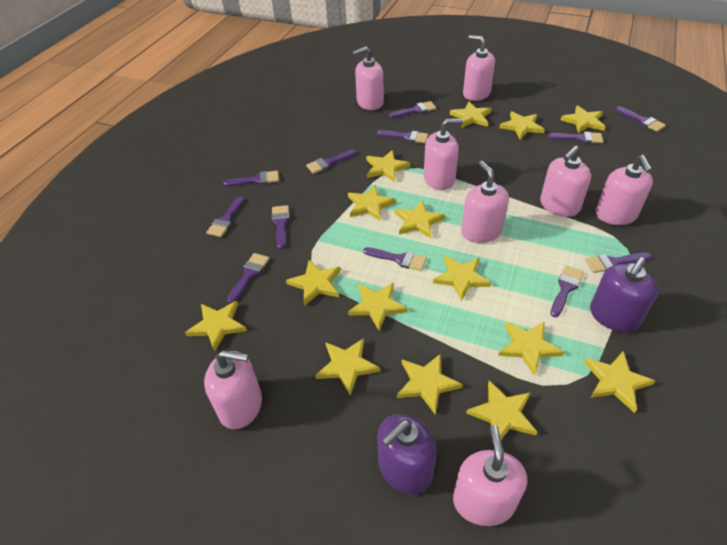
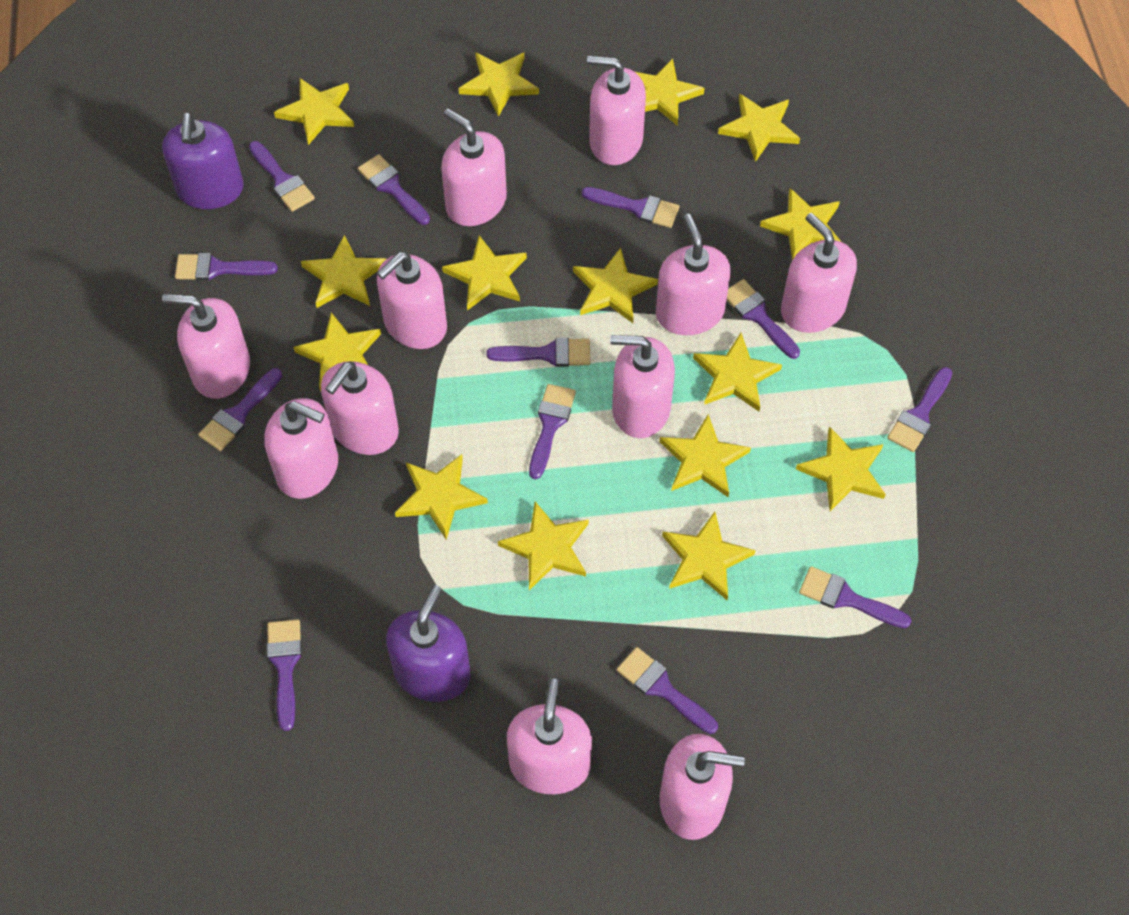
pink soap dispenser: [204,350,262,429] [353,47,384,110] [424,118,463,190] [453,425,527,526] [461,161,509,243] [463,35,495,101] [540,146,591,217] [596,155,653,225] = 8 -> [162,294,250,399] [264,398,338,499] [321,361,399,455] [377,252,447,349] [441,109,507,226] [507,679,592,794] [587,56,646,165] [610,335,675,438] [656,214,731,335] [660,734,745,840] [781,213,857,333] = 11

